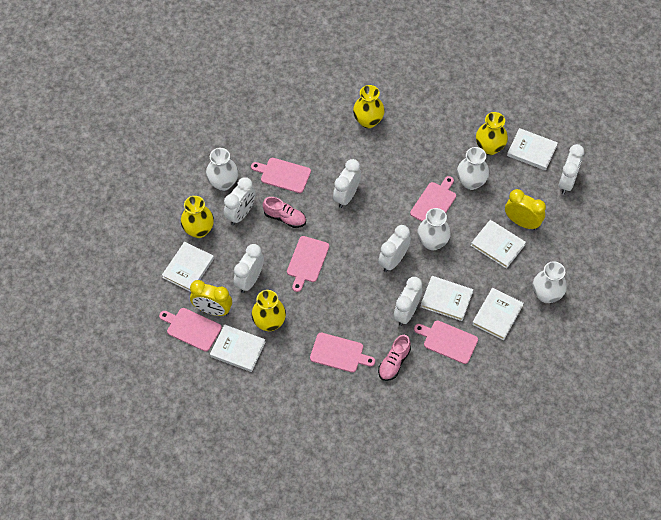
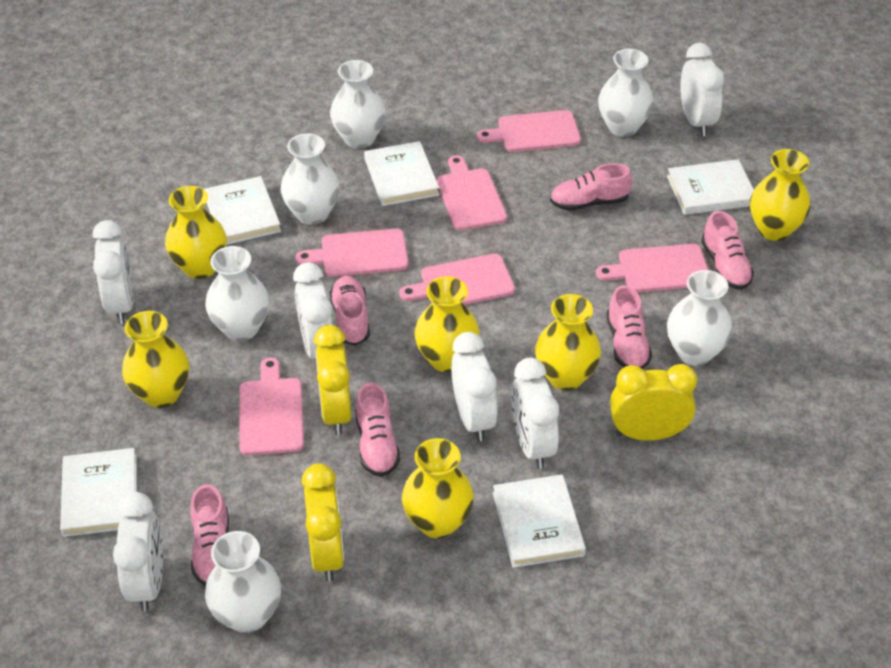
pink shoe: [263,197,306,228] [378,335,411,381] = 2 -> [190,484,229,586] [330,276,370,346] [355,383,400,477] [550,163,632,211] [607,285,652,369] [701,211,754,290] = 6
white book: [162,242,214,292] [210,324,266,372] [420,276,473,321] [471,220,526,269] [472,288,524,340] [507,128,558,170] = 6 -> [60,448,137,537] [204,176,281,245] [364,141,439,206] [493,474,586,568] [667,159,754,215] = 5
white vase: [206,148,238,191] [417,208,451,250] [457,147,489,190] [533,261,567,303] = 4 -> [205,246,269,341] [205,531,281,633] [280,133,340,225] [330,60,386,149] [598,49,654,137] [667,270,732,366] = 6
yellow clock: [190,280,232,316] [505,189,546,230] = 2 -> [302,463,344,581] [314,325,351,435] [610,364,697,441] = 3
yellow vase: [181,196,214,238] [252,290,286,331] [353,85,385,128] [476,112,508,155] = 4 -> [122,311,189,408] [165,186,227,279] [402,438,474,538] [414,276,480,372] [535,294,601,391] [750,149,810,241] = 6

